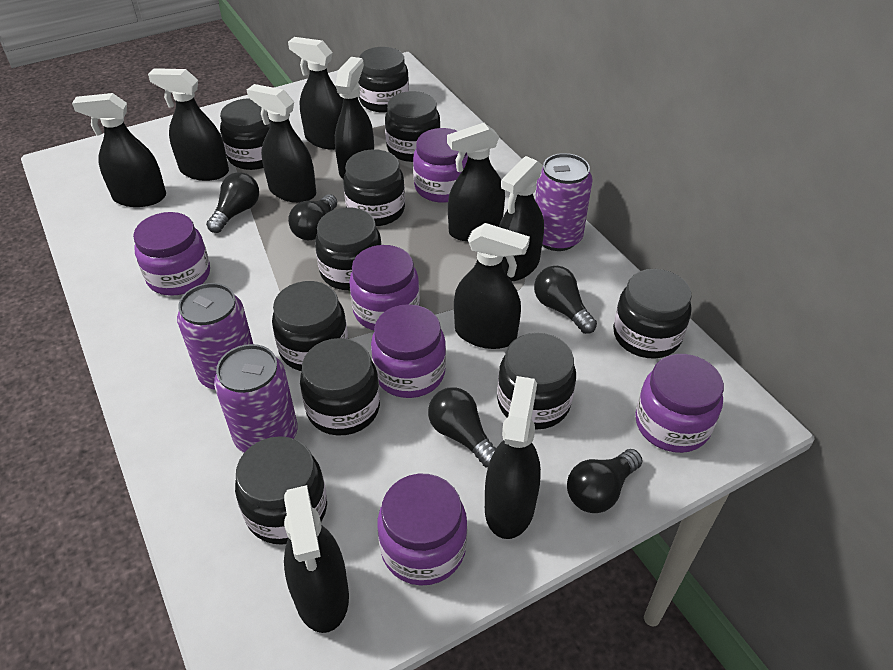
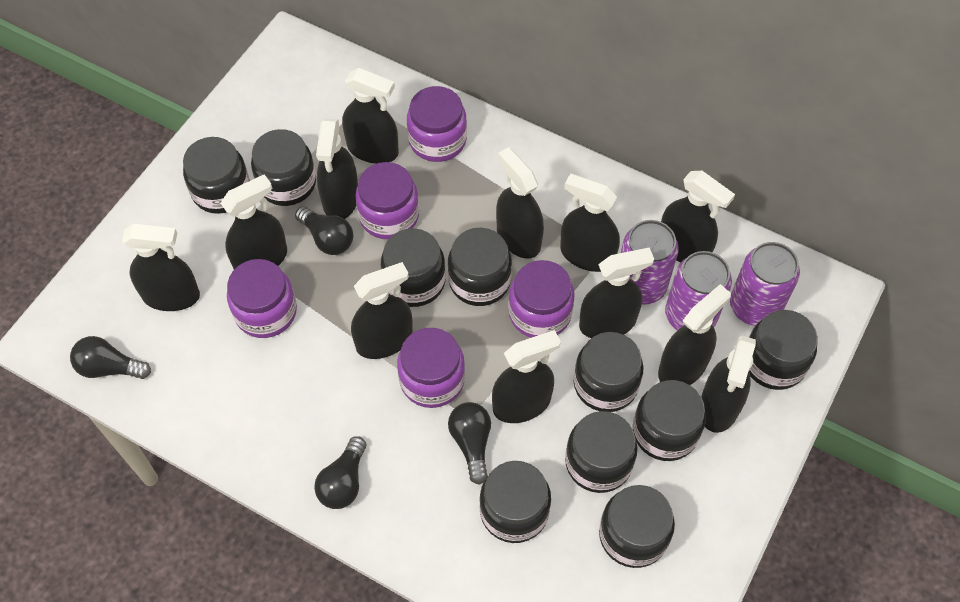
black light bulb: [206,172,259,233] [288,194,337,241] [428,387,496,467] [534,266,597,334] [567,449,642,513] = 5 -> [70,336,151,379] [295,206,353,255] [314,436,366,509] [448,402,491,485] = 4
black spray bottle: [72,93,166,207] [148,68,229,181] [247,84,316,203] [284,485,349,633] [288,37,343,150] [335,57,374,179] [447,123,505,241] [454,223,530,349] [485,376,541,539] [499,156,544,281] = 10 -> [122,224,200,311] [221,174,287,269] [316,119,358,219] [342,68,399,164] [351,262,413,359] [492,330,561,423] [496,147,544,259] [560,174,620,272] [579,247,654,338] [658,284,731,385] [661,171,735,263] [701,336,756,433] = 12
purple jar: [133,212,210,296] [349,245,420,330] [371,304,446,398] [377,474,467,586] [413,128,468,203] [635,354,724,453] = 6 -> [227,259,297,338] [355,162,419,239] [397,328,465,408] [407,86,467,162] [508,260,575,338] = 5

